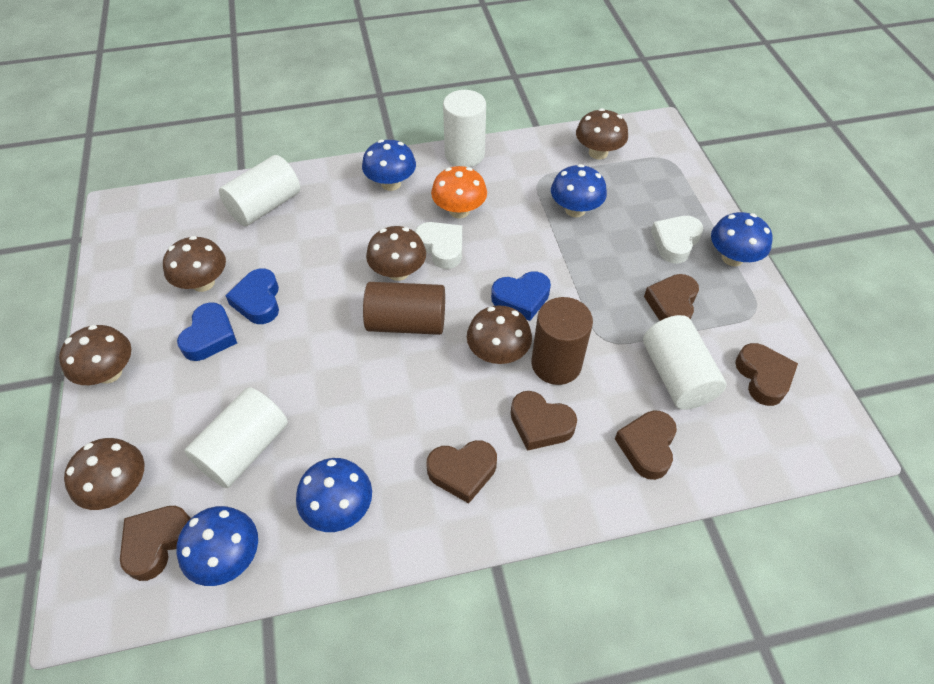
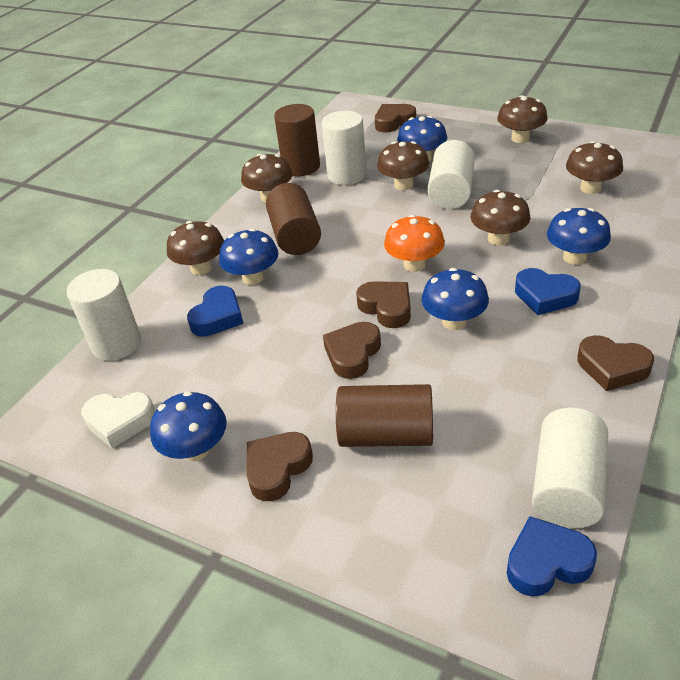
brown cylinder: [363,282,445,335] [531,297,593,385] = 2 -> [266,183,321,255] [274,104,320,177] [336,384,433,447] = 3
brown heart: [120,506,191,581] [426,440,497,503] [511,391,577,451] [615,410,677,480] [644,274,699,321] [735,343,798,406] = 6 -> [247,432,313,501] [323,322,381,379] [356,281,411,328] [375,104,416,133] [577,335,654,391] = 5
white heart: [415,222,462,269] [651,216,703,263] = 2 -> [81,392,155,449] = 1

